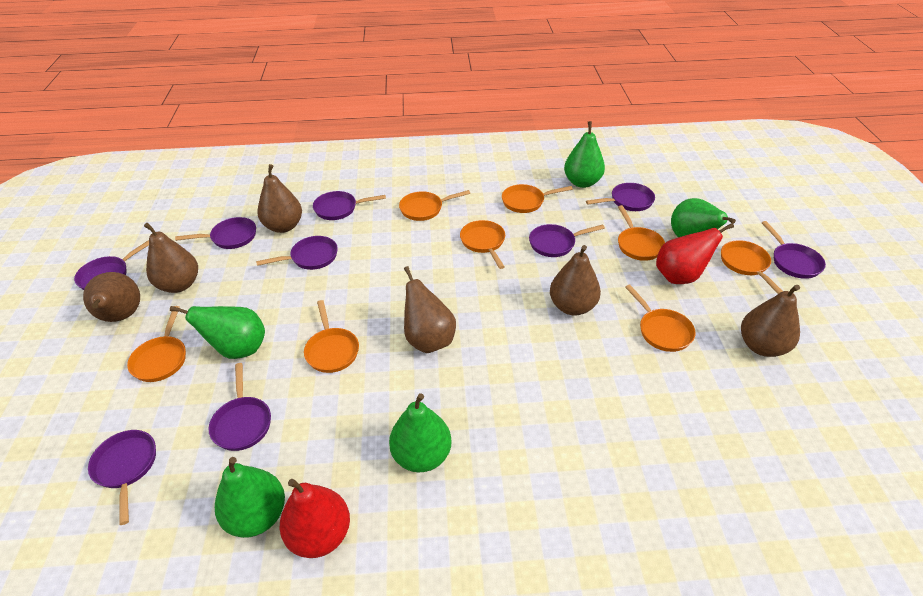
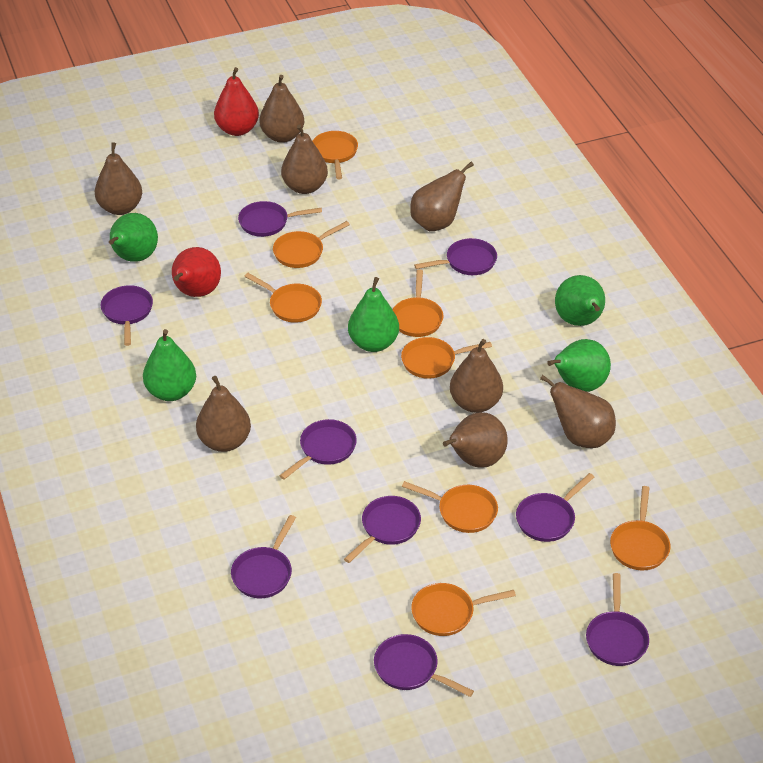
brown pear: [83,272,140,322] [144,223,198,293] [257,164,302,233] [404,266,456,353] [550,245,601,316] [741,285,800,357] = 6 -> [95,142,142,215] [196,376,251,452] [259,75,304,143] [281,124,328,194] [410,162,474,231] [443,412,508,468] [450,339,503,413] [540,375,616,448] = 8

